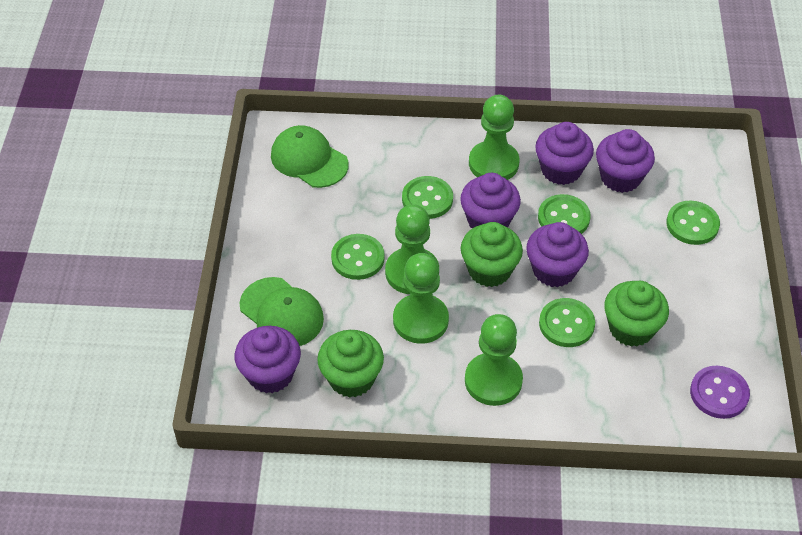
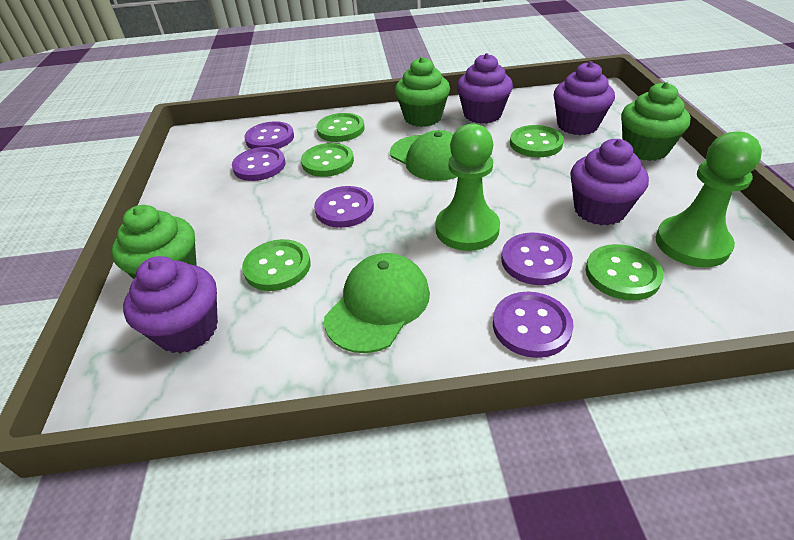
green pawn: [385,204,439,294] [393,253,449,344] [465,314,523,406] [469,95,520,180] = 4 -> [436,123,500,251] [656,131,762,267] = 2
purple button: [690,366,750,419] = 1 -> [232,147,285,181] [244,121,294,149] [314,186,374,228] [493,292,574,358] [501,233,573,285] = 5
purple cupcake: [235,326,301,393] [460,173,521,228] [526,222,589,287] [535,122,594,185] [596,129,655,193] = 5 -> [123,256,218,353] [457,53,513,124] [554,61,615,135] [570,139,649,226] = 4

